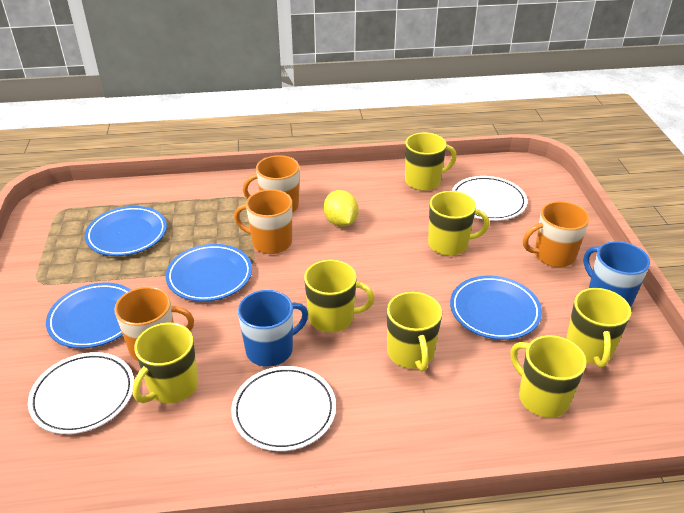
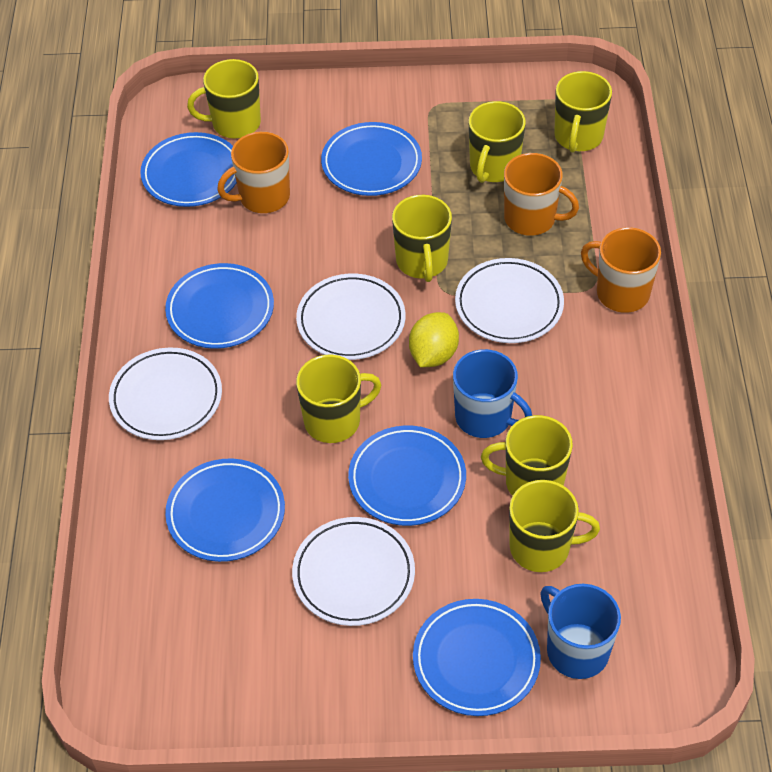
blue plate: [46,283,131,348] [85,206,167,256] [166,244,252,302] [450,275,542,340] = 4 -> [140,132,237,207] [165,263,274,349] [165,458,285,562] [321,122,422,196] [348,426,466,526] [413,599,541,716] = 6
orange mug: [114,287,194,361] [234,189,292,254] [243,155,299,213] [523,201,589,267] = 4 -> [217,132,290,213] [504,153,579,236] [581,227,661,313] = 3
white plate: [28,352,134,434] [231,366,336,451] [452,176,527,221] = 3 -> [109,348,222,440] [292,517,415,626] [296,274,406,360] [455,258,564,343] = 4

